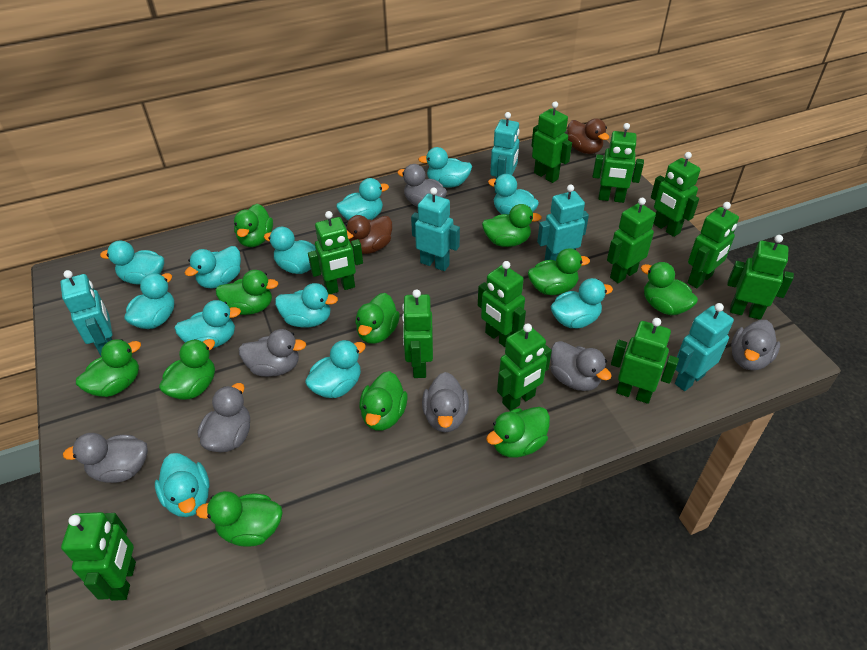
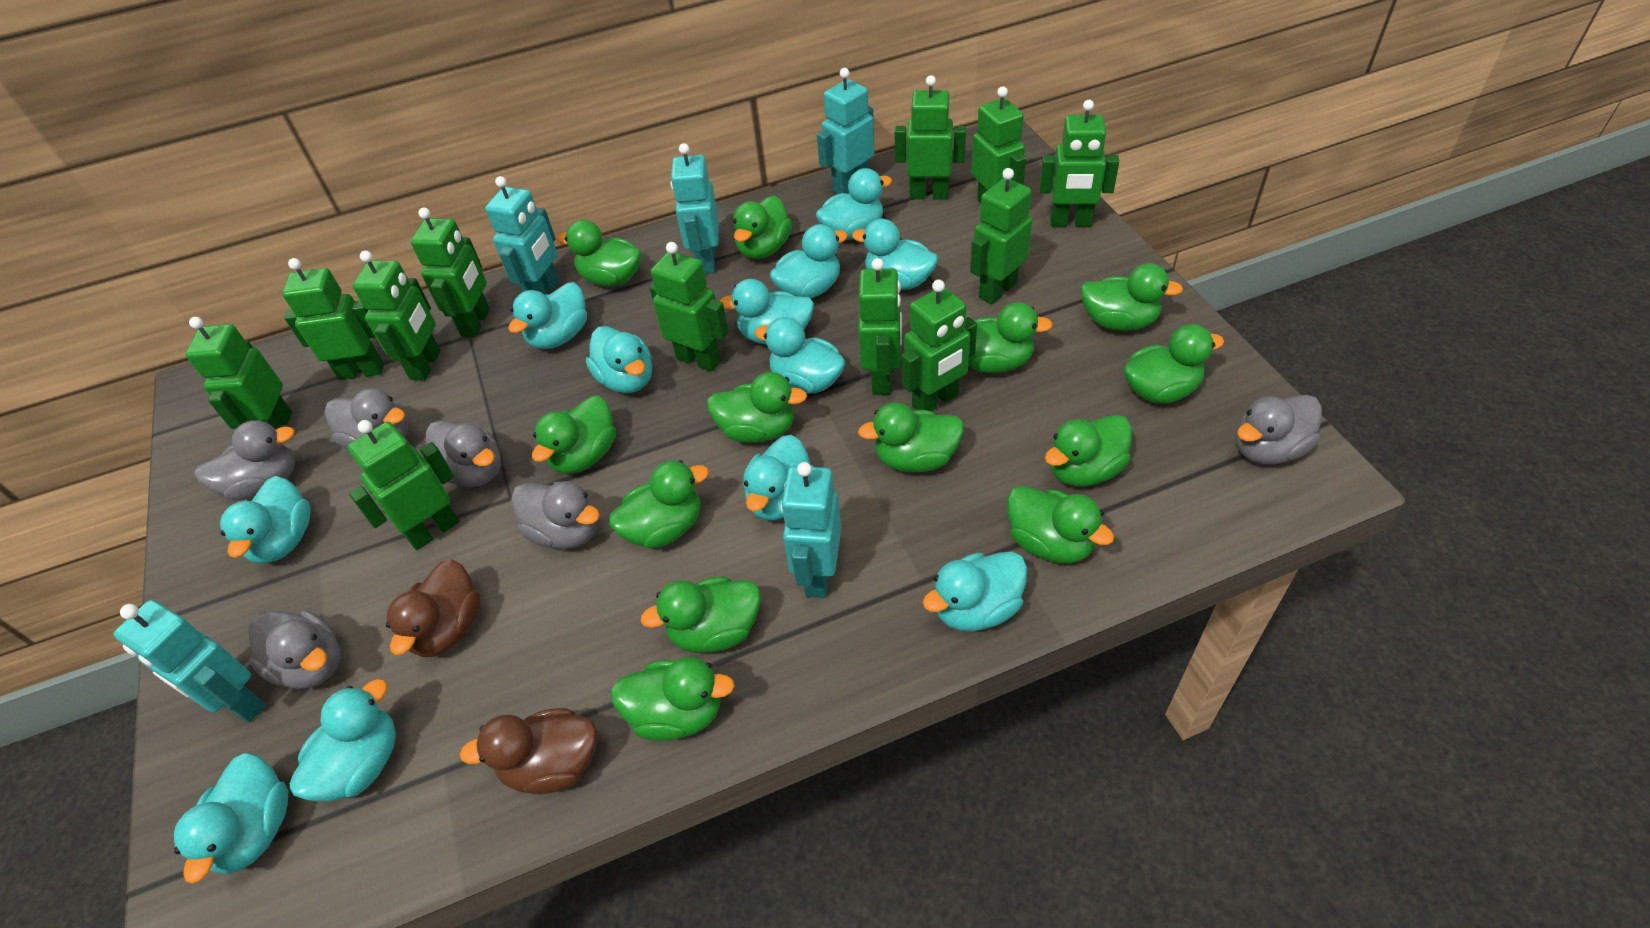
green duck: [76,339,141,397] [159,339,215,400] [196,491,283,547] [216,270,278,315] [234,204,273,247] [355,293,400,344] [359,371,408,431] [482,204,542,247] [486,407,550,458] [528,248,590,295] [641,262,698,315] = 11 -> [532,396,616,474] [557,220,642,287] [609,460,709,549] [611,657,735,741] [640,577,761,653] [707,372,807,443] [733,195,792,259] [858,402,964,473] [968,302,1053,373] [1007,485,1114,563] [1045,415,1132,487] [1080,263,1183,331] [1123,324,1224,403] = 13
grey duck: [63,433,148,483] [198,383,250,452] [239,329,306,377] [397,164,447,207] [422,372,469,433] [550,341,612,391] [731,320,780,370] = 7 -> [195,420,295,500] [249,610,340,689] [325,388,408,449] [426,420,501,487] [511,481,600,549] [1236,395,1322,465] = 6

